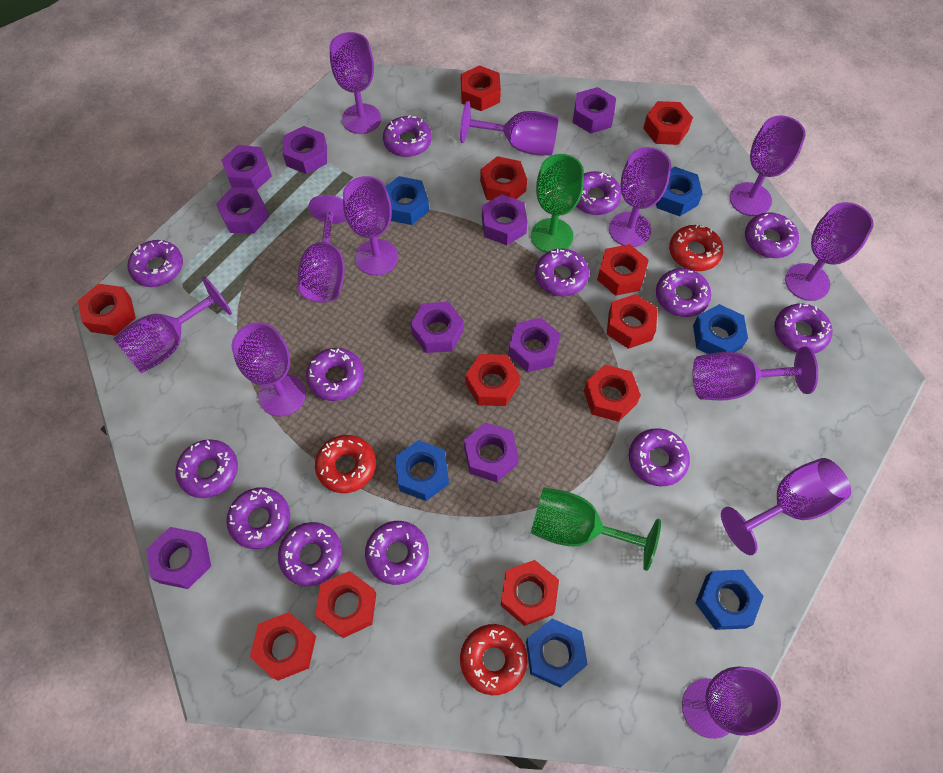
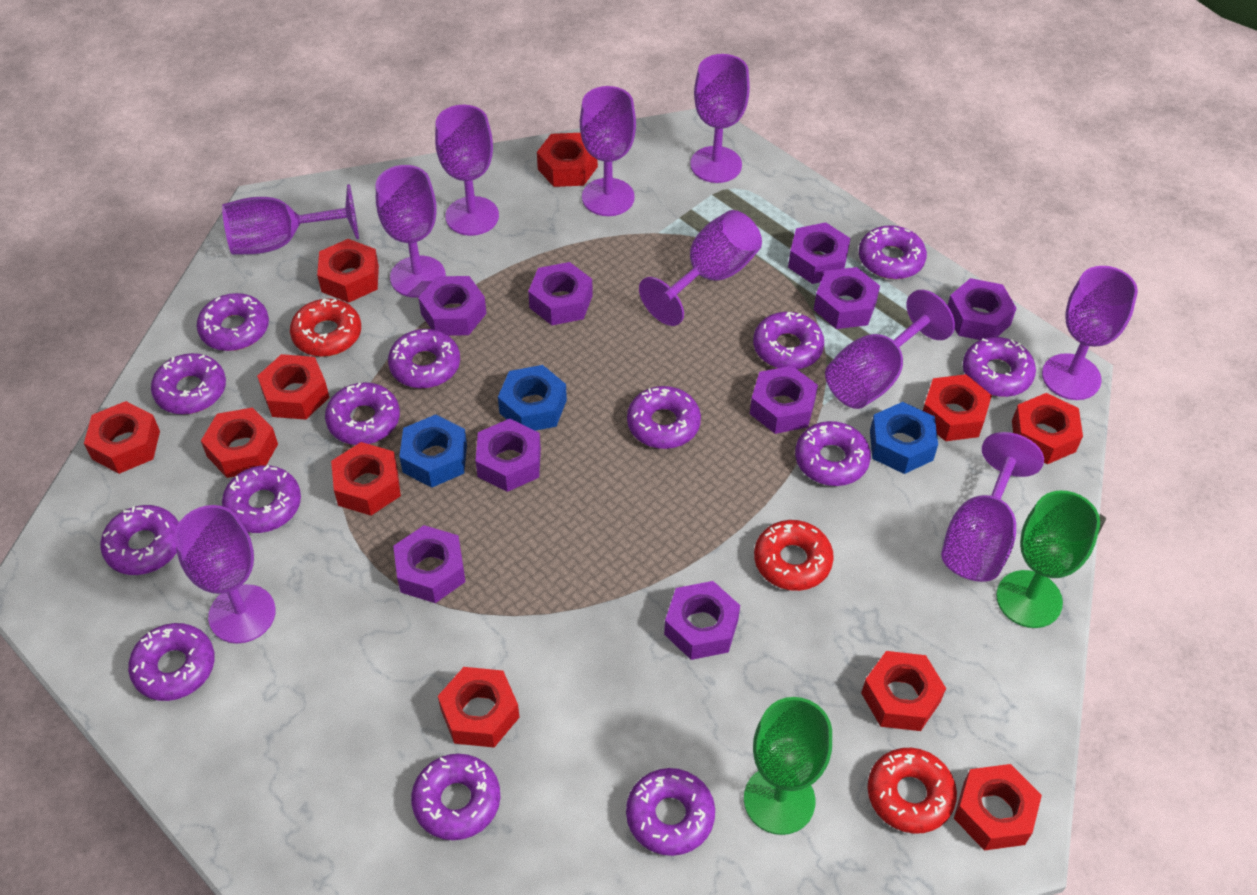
blue nut: [386,176,429,225] [395,440,449,501] [526,619,588,688] [656,167,703,216] [693,304,748,354] [695,570,764,630] = 6 -> [399,414,467,488] [498,365,567,431] [870,402,938,474] = 3
purple donut: [128,240,183,287] [175,439,238,498] [226,487,290,549] [278,522,343,586] [306,348,364,401] [365,521,429,585] [383,115,432,157] [535,249,589,296] [576,171,622,215] [629,428,690,486] [656,268,711,317] [745,212,799,258] [775,304,832,353] = 13 -> [100,505,179,575] [128,623,215,701] [151,353,226,414] [197,293,269,351] [222,465,301,533] [325,382,400,445] [388,329,460,389] [411,754,501,840] [626,768,715,856] [627,386,701,449] [753,312,824,370] [795,421,871,486] [859,225,927,279] [963,337,1036,397] = 14
purple goblet: [113,276,232,373] [232,322,306,417] [298,195,346,303] [330,32,381,134] [343,176,398,276] [460,101,559,155] [609,147,671,247] [682,667,781,739] [693,347,818,400] [721,458,851,555] [730,115,806,216] [785,202,874,301] = 12 -> [174,505,276,644] [222,184,359,255] [376,165,446,298] [435,105,499,236] [580,86,636,216] [639,210,762,326] [690,54,750,183] [825,290,955,409] [941,432,1044,582] [1042,266,1138,400] = 10

